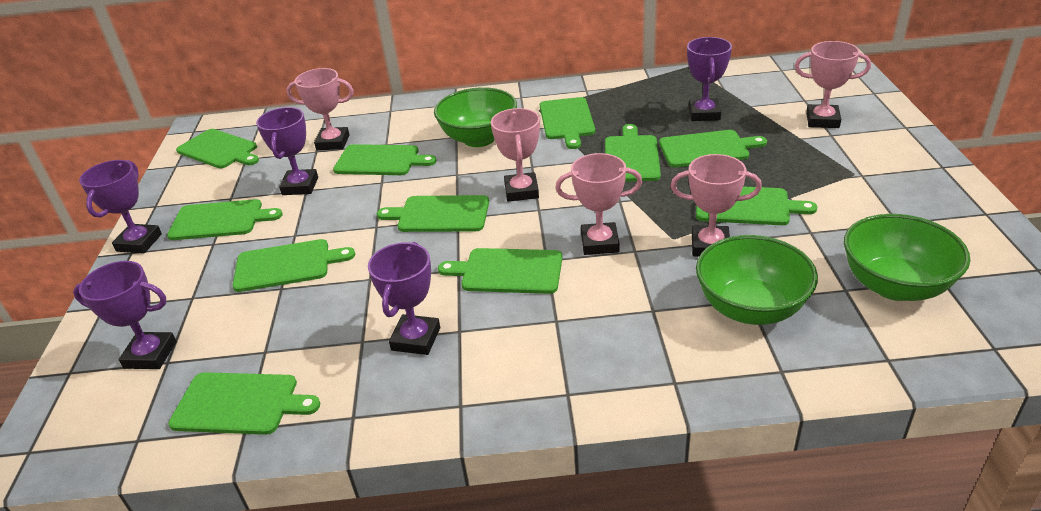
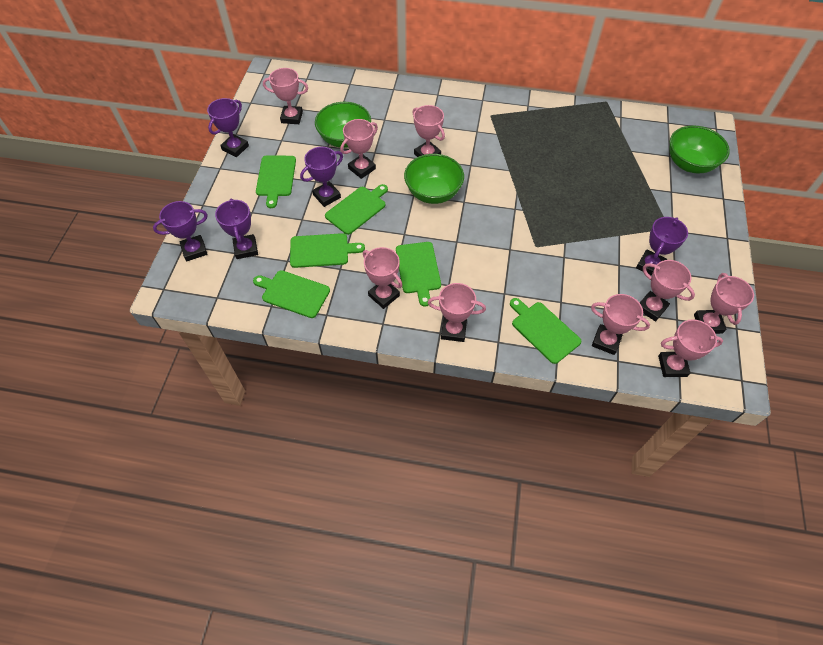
green cutting board: [167,199,282,240] [168,372,320,435] [176,129,259,168] [233,239,355,292] [333,144,437,175] [377,195,489,232] [438,248,562,294] [540,97,595,149] [605,124,661,182] [659,130,767,167] [696,186,817,225] = 11 -> [253,270,330,318] [256,155,296,208] [290,233,365,268] [325,184,388,235] [396,242,441,307] [510,298,581,364] = 6
pink trophy: [286,68,354,150] [491,108,540,202] [555,153,642,255] [671,154,762,257] [795,41,871,128] = 5 -> [263,68,308,124] [340,119,378,179] [363,247,402,309] [413,105,445,157] [428,283,486,342] [591,294,650,355] [640,260,695,322] [658,319,723,377] [694,273,754,334] = 9

